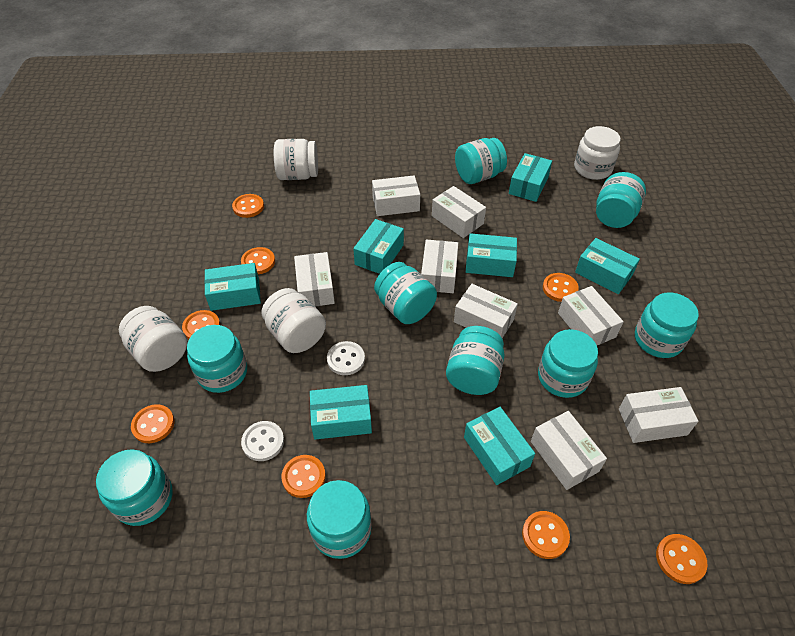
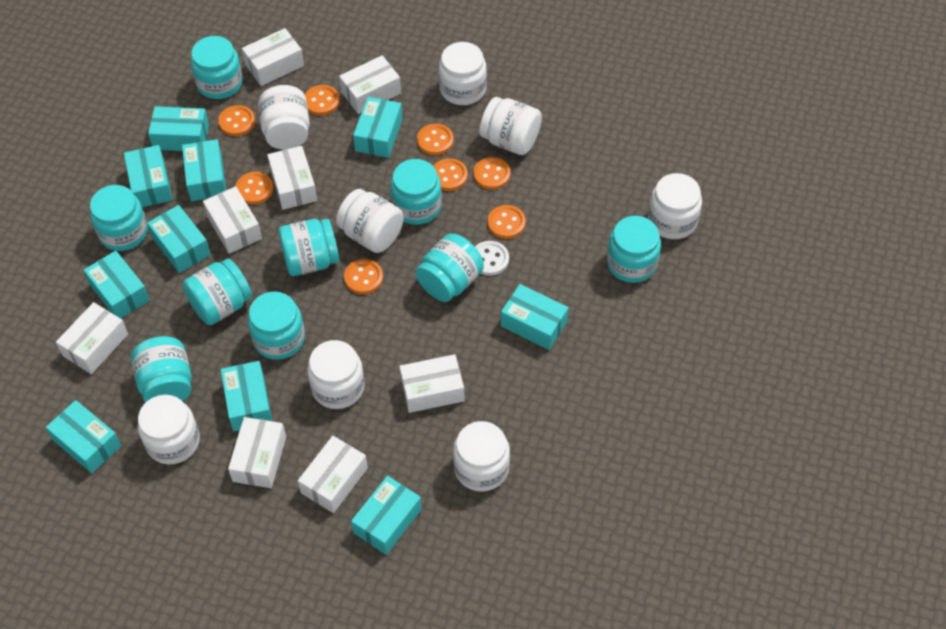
turquoise box: [204,263,261,311] [310,385,372,439] [353,219,404,274] [464,407,535,485] [466,233,517,277] [509,153,552,202] [575,238,640,294] = 7 -> [46,400,121,473] [84,251,150,319] [124,145,173,207] [147,205,211,273] [148,106,209,151] [182,139,226,201] [221,361,272,431] [351,476,422,555] [353,97,403,158] [501,284,569,350] = 10
white button: [241,421,284,461] [327,341,365,375] = 2 -> [475,241,509,276] = 1
white jar: [119,306,188,372] [261,288,326,353] [274,139,318,180] [574,126,621,180] = 4 -> [138,395,200,465] [258,85,310,150] [307,340,365,409] [336,189,404,253] [439,42,487,105] [453,421,510,492] [480,97,542,155] [648,173,702,239] = 8

